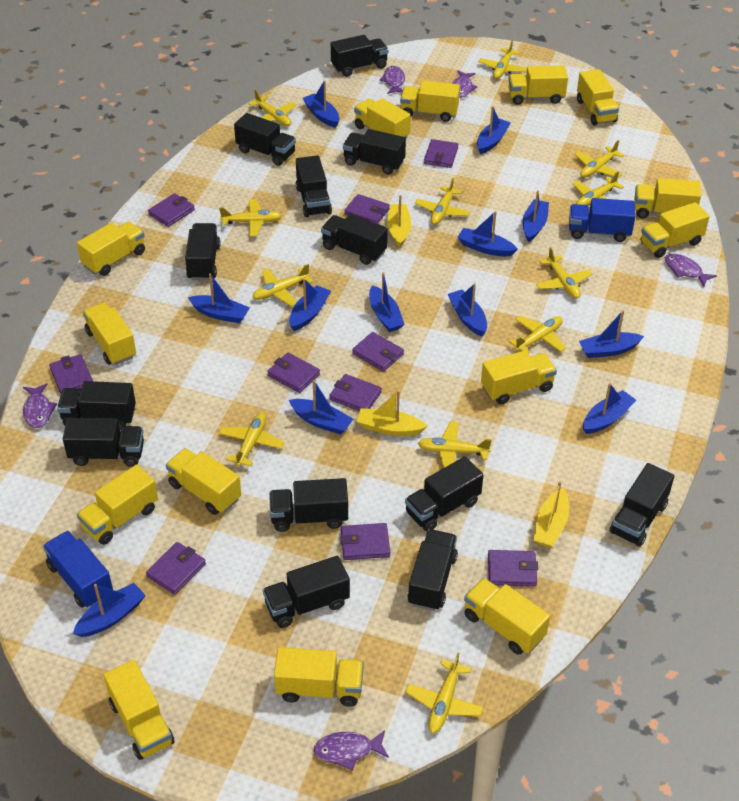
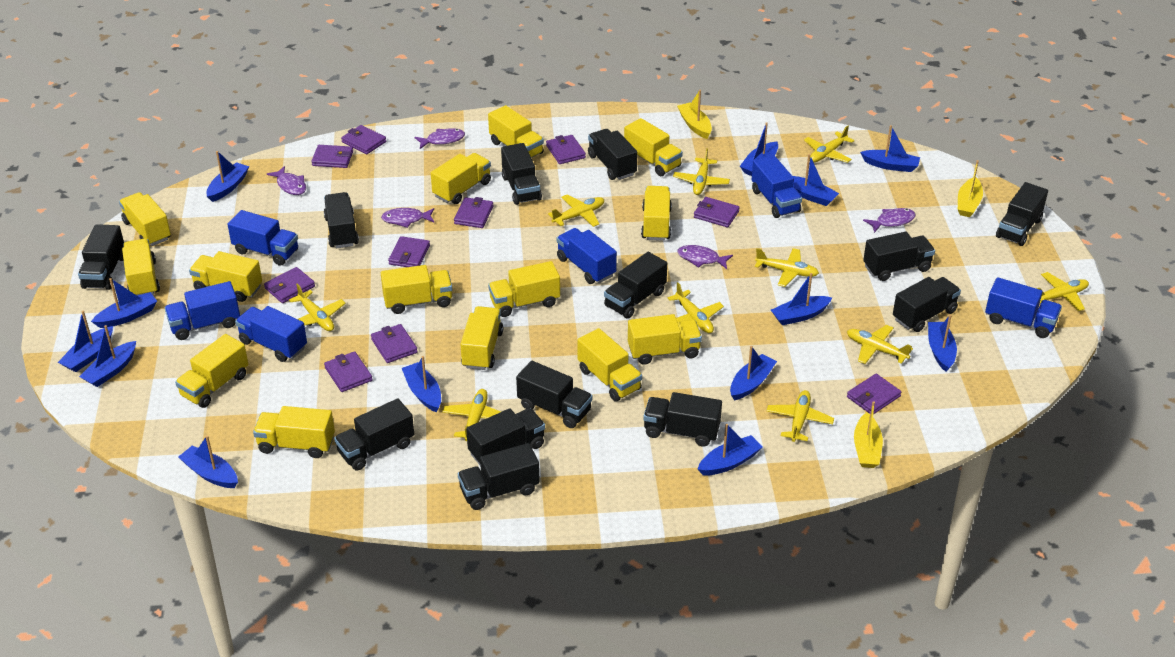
blue boat: [73,583,146,637] [188,273,250,323] [289,278,331,331] [289,380,353,434] [303,80,340,128] [369,272,405,332] [448,283,487,336] [457,211,518,256] [477,106,511,154] [522,190,549,242] [579,310,644,358] [583,383,636,434] = 12 -> [58,311,113,372] [79,325,136,387] [91,278,157,328] [178,435,238,488] [206,151,249,202] [402,356,441,412] [698,424,763,476] [730,346,777,400] [740,122,778,176] [771,273,832,325] [793,154,839,206] [860,125,920,172] [928,315,957,372] = 13
blue truck: [43,531,113,608] [569,198,636,242] = 2 -> [165,281,240,340] [227,210,298,266] [235,306,307,362] [557,228,617,284] [752,155,802,218] [985,277,1062,338] = 6
yellow plane: [219,199,282,237] [219,413,285,467] [249,90,296,126] [253,264,313,306] [405,653,484,733] [415,178,470,225] [418,422,492,468] [478,40,527,79] [509,316,566,354] [536,247,592,298] [573,171,624,206] [575,140,624,178] = 12 -> [289,283,346,331] [442,389,501,441] [548,195,604,227] [668,282,724,333] [673,148,730,195] [755,248,819,287] [766,390,834,442] [804,126,855,163] [847,325,913,364] [1037,272,1089,311] = 10

